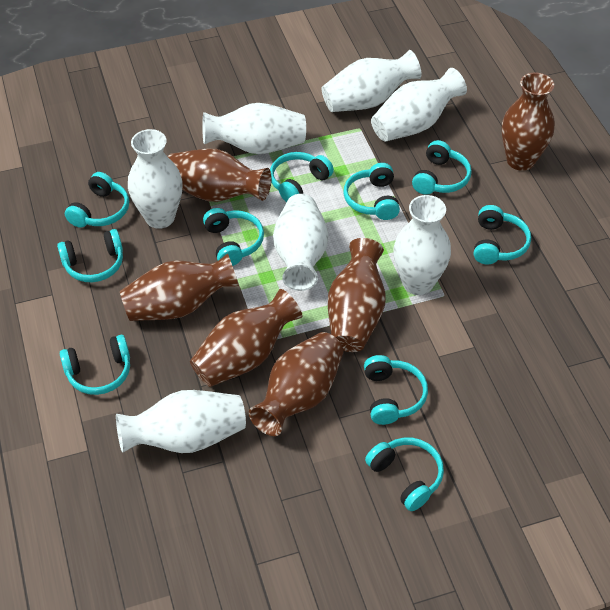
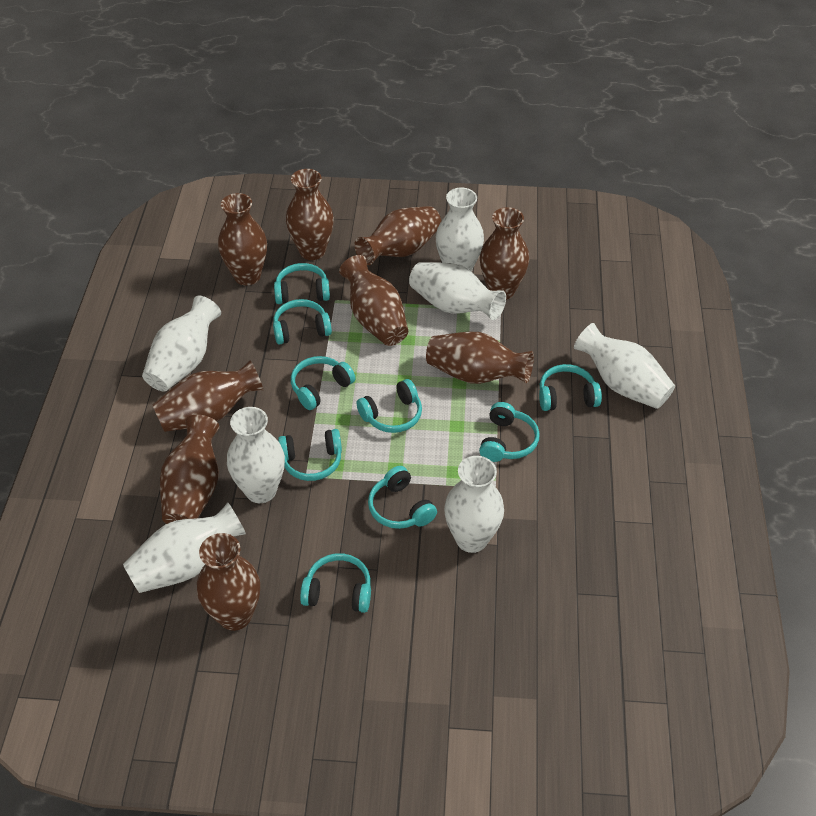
brown vase: [120,253,239,321] [168,149,272,202] [190,289,303,387] [249,332,344,436] [328,238,385,352] [502,73,555,171] = 6 -> [152,360,264,432] [160,415,220,524] [197,533,260,631] [218,193,267,286] [286,169,334,260] [339,255,408,346] [354,206,441,265] [426,332,534,384] [480,207,529,300] = 9
turquoise headphones: [57,229,123,282] [60,335,130,395] [65,172,129,228] [203,208,264,266] [270,152,334,202] [344,163,400,220] [364,355,428,425] [365,438,444,511] [412,140,472,195] [474,205,531,265] = 10 -> [273,299,332,345] [274,263,330,304] [278,429,342,481] [291,356,356,410] [300,553,371,613] [357,379,422,433] [368,466,437,529] [479,402,540,462] [539,364,602,411] = 9

